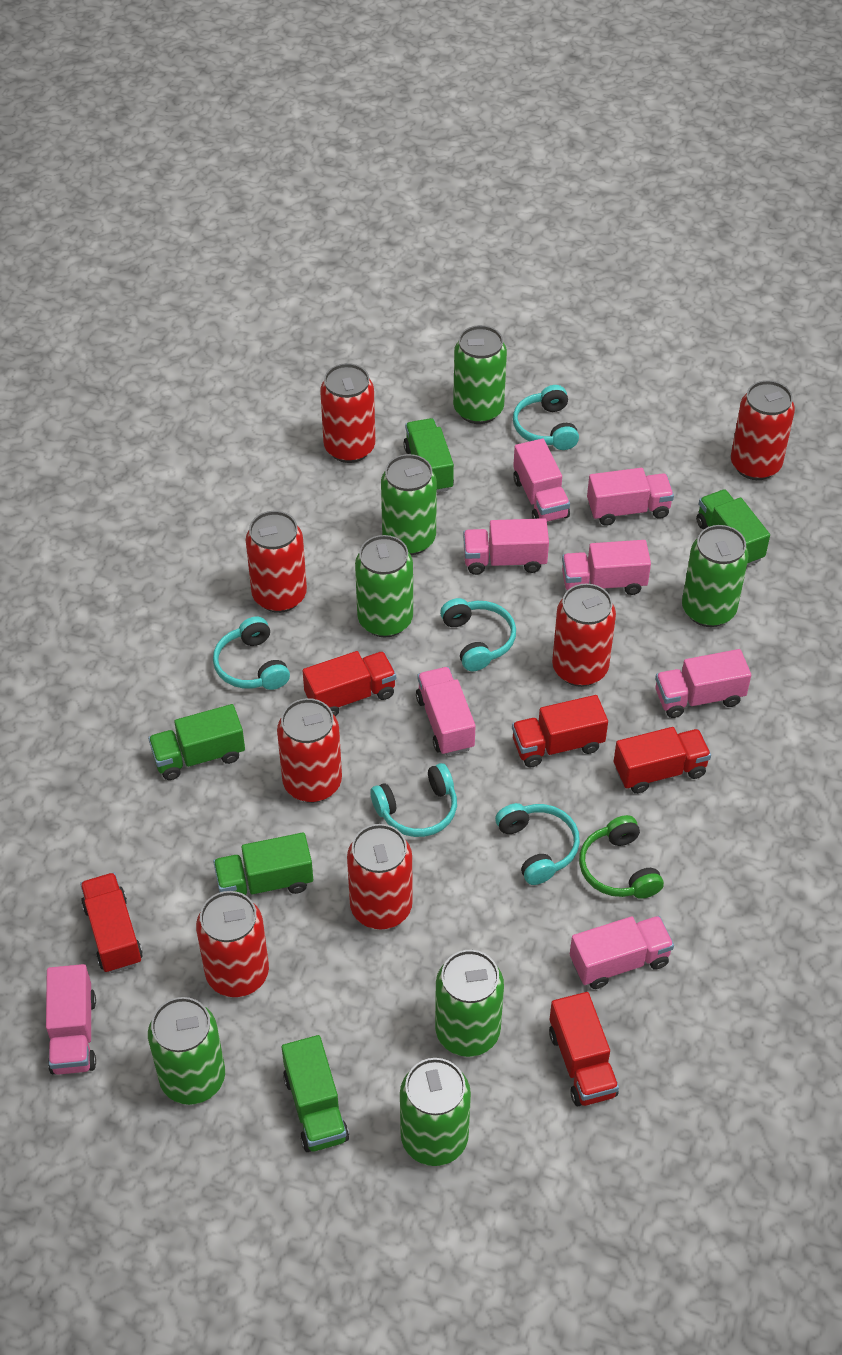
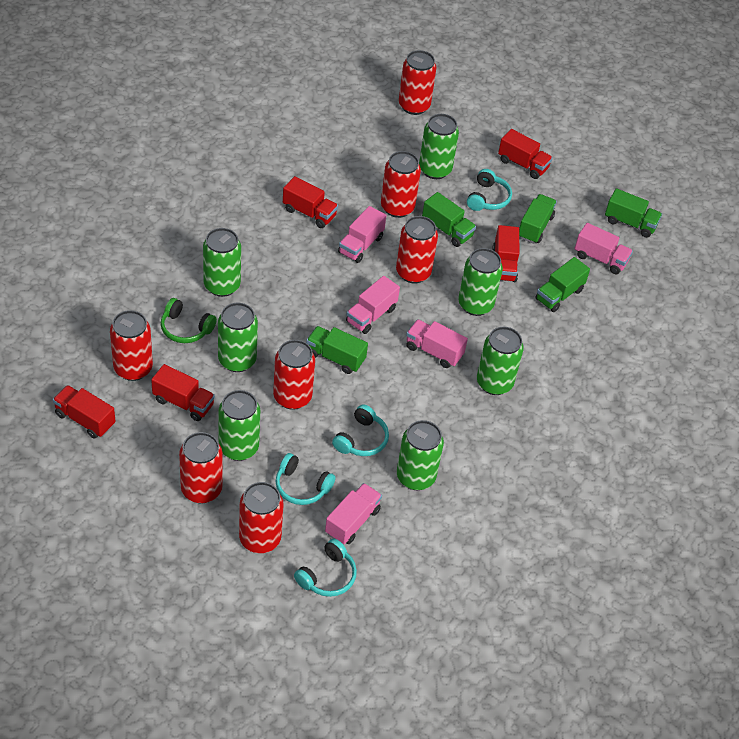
pink truck: [46,964,96,1075] [416,667,476,756] [463,518,549,575] [513,439,570,522] [562,540,651,595] [570,916,674,989] [587,468,674,526] [655,649,751,718] = 8 -> [325,483,382,544] [338,206,386,263] [346,276,400,334] [406,319,468,368] [574,223,633,274] = 5
turquoise headphones: [213,616,290,690] [370,763,457,837] [440,598,516,671] [495,803,580,885] [513,385,579,450] = 5 -> [276,453,336,505] [294,539,357,597] [332,404,389,456] [467,169,512,211] = 4

